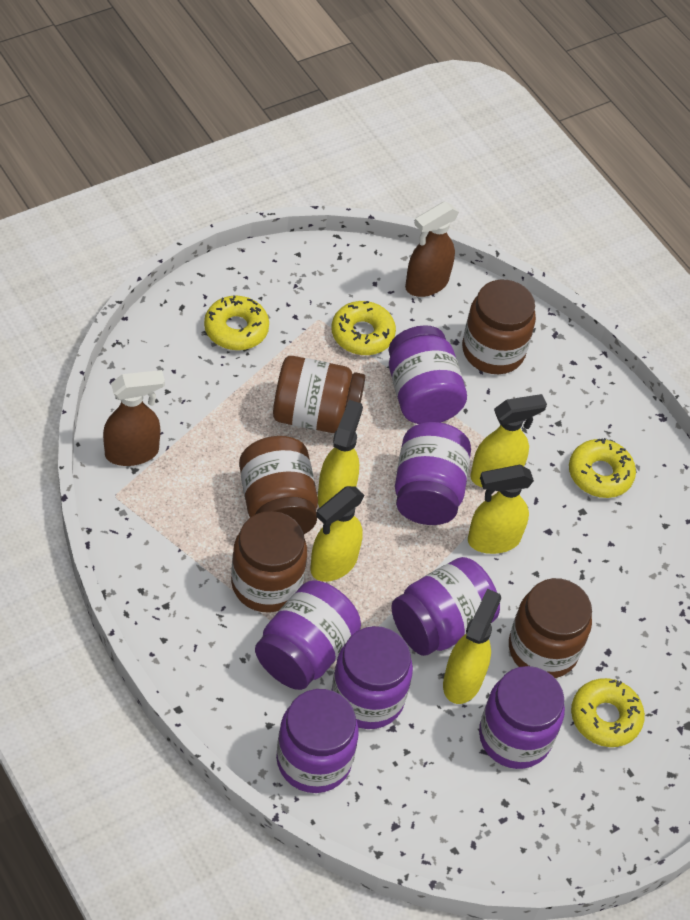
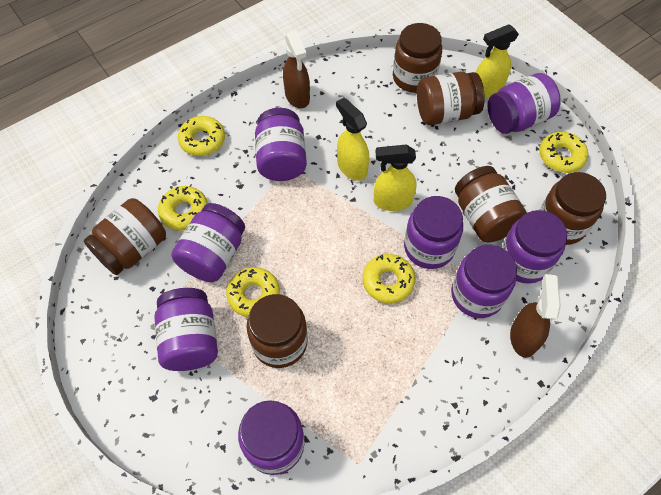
brown jar: [231,511,307,613] [239,436,318,534] [273,356,365,433] [462,280,536,374] [509,578,592,678] = 5 -> [84,198,166,275] [247,294,308,368] [393,23,442,93] [417,71,485,125] [455,166,527,242] [540,172,606,245] = 6
purple jar: [255,580,361,690] [276,689,359,793] [332,626,413,729] [389,325,467,424] [391,557,500,656] [395,422,471,525] [479,666,565,769] = 7 -> [154,288,218,371] [171,203,245,282] [238,400,304,475] [255,108,307,181] [404,196,463,269] [451,245,517,318] [487,73,561,134] [501,210,567,284] = 8
yellow donut: [204,295,269,350] [331,301,396,355] [569,438,636,498] [571,678,645,747] = 4 -> [158,186,208,231] [178,116,225,156] [226,267,280,317] [362,254,415,303] [539,132,588,173] = 5
yellow spray bottle: [310,486,364,582] [318,400,363,508] [443,589,501,704] [468,465,534,554] [470,394,547,487] = 5 -> [336,98,369,181] [374,145,416,211] [476,24,519,98] = 3

